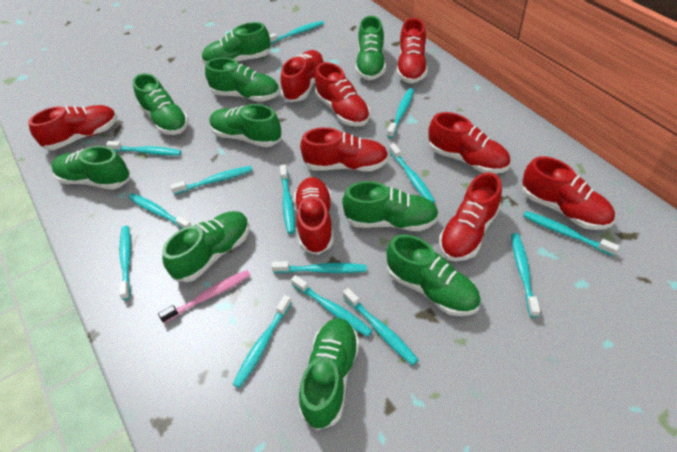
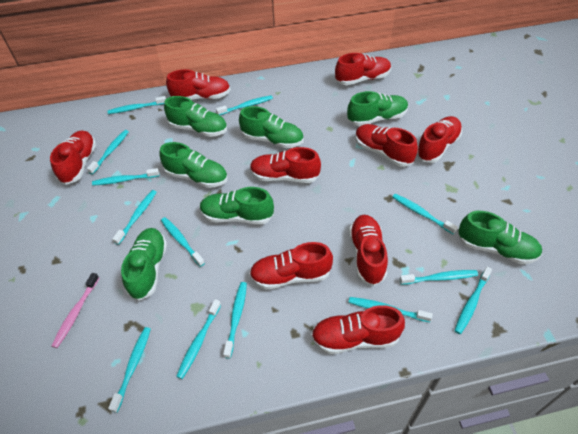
green shoe: [51,146,130,190] [133,73,189,135] [162,211,250,282] [202,22,271,64] [205,58,279,102] [210,104,281,147] [299,318,360,430] [342,181,439,231] [356,16,386,80] [386,234,481,316] = 10 -> [121,228,167,301] [159,142,228,188] [164,96,227,137] [200,187,274,224] [239,106,303,148] [347,91,408,126] [458,211,542,264] = 7
turquoise toothbrush: [106,141,181,156] [119,226,131,300] [128,193,191,229] [170,166,253,195] [232,295,292,388] [269,21,324,44] [272,261,366,273] [280,164,295,234] [291,275,372,337] [343,288,418,365] [387,88,414,138] [389,143,435,203] [511,233,540,317] [523,211,619,256] = 14 -> [87,130,129,174] [92,168,160,186] [107,96,166,114] [108,327,151,413] [112,190,157,245] [161,217,205,267] [176,299,221,379] [216,95,273,115] [223,282,247,359] [348,297,433,322] [392,194,458,234] [400,270,478,285] [454,266,492,334] = 13

